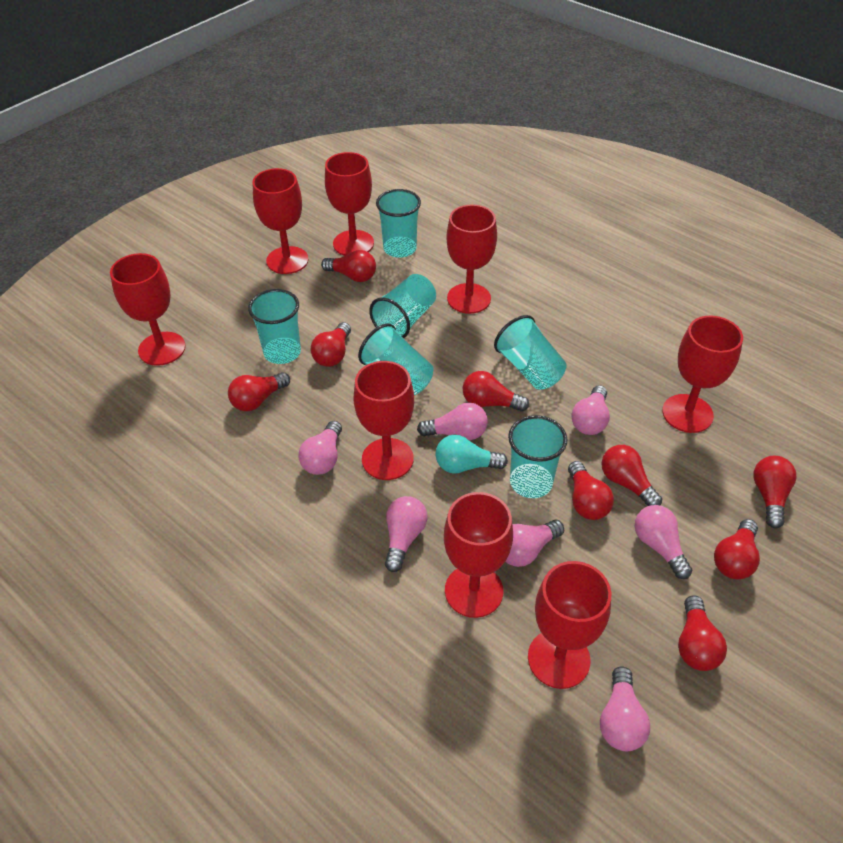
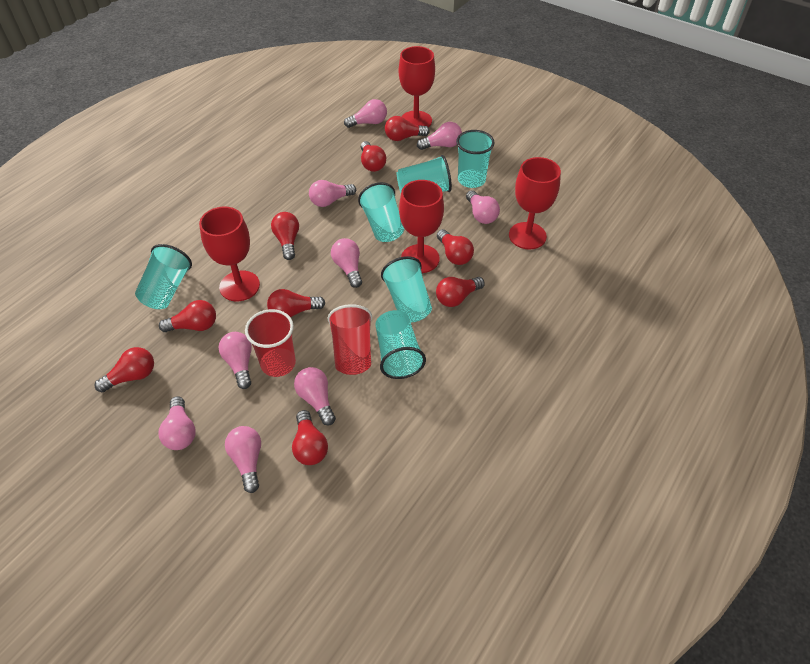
pink light bulb: [298,421,342,475] [385,496,428,572] [417,402,488,440] [505,520,564,567] [571,385,610,435] [600,666,650,751] [635,505,693,579] = 7 -> [158,396,196,450] [219,332,252,389] [225,426,261,493] [294,367,336,426] [309,180,356,207] [331,238,362,288] [344,99,387,128] [417,122,462,150] [466,190,500,224] = 9
red cup: none = 0 -> [245,309,296,377] [328,304,372,375] = 2
red goblet: [110,253,186,366] [252,168,308,274] [325,152,374,256] [353,361,414,480] [444,492,513,618] [446,205,497,314] [528,561,611,689] [662,316,743,433] = 8 -> [199,207,260,301] [399,46,435,127] [399,180,444,273] [509,157,561,250] = 4
turquoise light bulb: [435,435,508,474] = 1 -> none = 0

